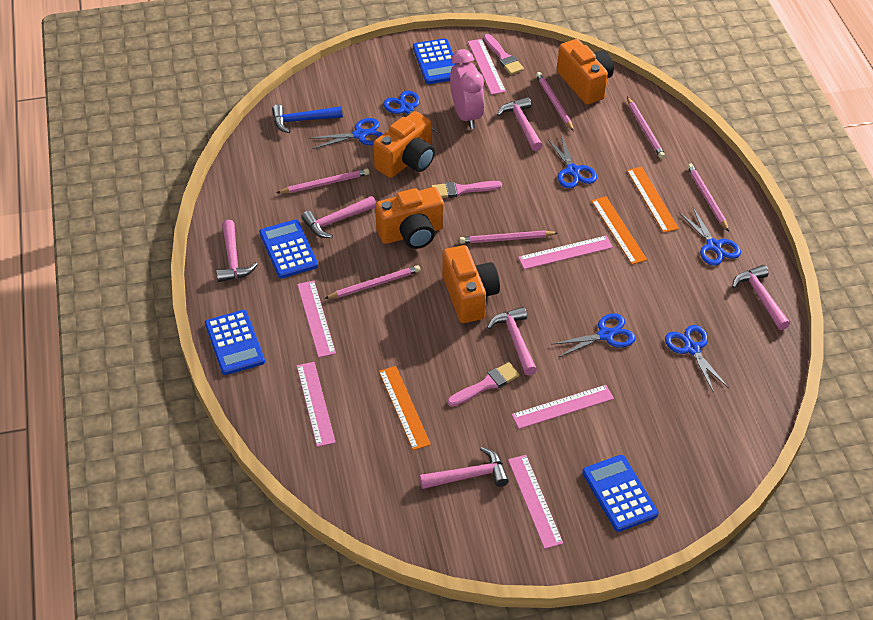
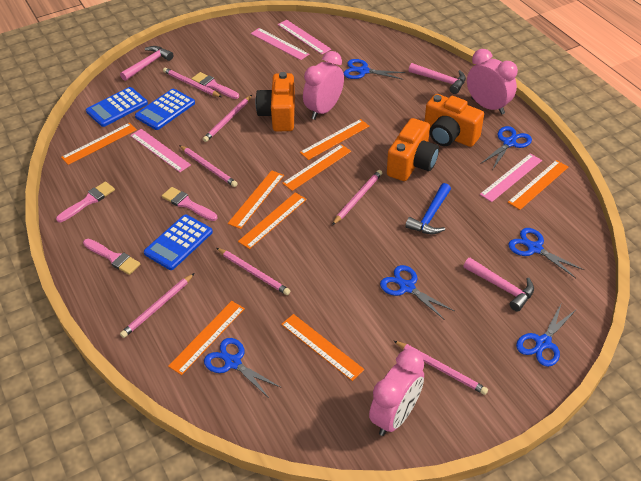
blue calculator: [205,310,265,375] [259,219,318,278] [413,38,455,84] [582,455,658,532] = 4 -> [86,87,148,127] [135,89,195,130] [144,214,213,270] = 3
orange camera: [373,111,435,178] [375,187,444,249] [442,245,500,323] [557,39,614,105] = 4 -> [255,72,295,131] [387,118,439,181] [425,94,484,147] = 3
orange ruler: [379,366,431,450] [591,196,647,265] [627,166,679,233] = 3 -> [61,123,137,165] [168,301,245,375] [228,170,284,229] [238,192,307,249] [281,314,365,381] [282,144,351,191] [300,119,369,160] [508,160,568,210] = 8
pink brush: [431,181,502,198] [447,362,520,407] [484,34,524,75] = 3 -> [56,181,115,222] [83,239,140,275] [162,187,217,221] [191,72,239,99] = 4
pink clock: [450,49,484,129] = 1 -> [303,51,344,120] [369,349,424,436] [467,49,518,115] = 3
pink hammer: [216,220,258,282] [301,196,376,238] [420,447,509,489] [487,307,537,375] [497,97,543,151] [732,265,790,330] = 6 -> [120,46,173,81] [409,63,466,94] [463,258,534,312] = 3
pink pencil: [276,169,370,193] [324,265,420,299] [459,230,558,244] [536,72,574,131] [627,97,665,159] [687,164,729,232] = 6 -> [120,273,194,338] [163,68,222,97] [179,145,238,187] [203,95,252,142] [217,248,290,295] [332,170,382,225] [394,341,488,395] = 7
pink ruler: [297,281,336,358] [297,362,336,447] [468,39,506,95] [508,455,563,549] [512,385,614,429] [518,236,613,269] = 6 -> [130,129,191,172] [251,28,309,60] [278,20,331,54] [480,153,542,202] = 4

